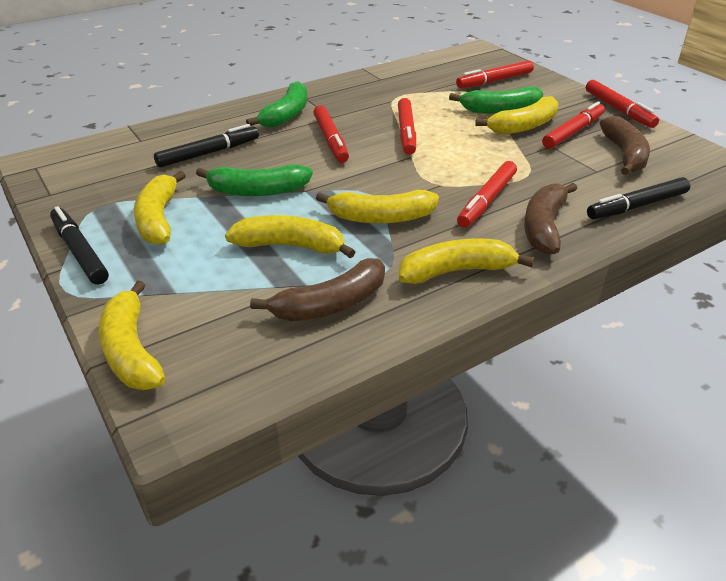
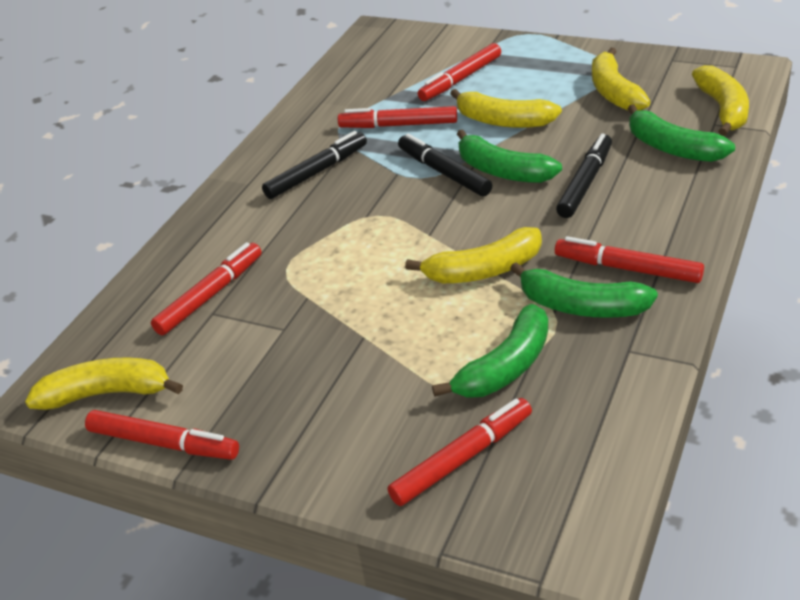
brown banana: [250,258,385,321] [524,183,577,255] [600,116,650,175] = 3 -> none = 0
green banana: [196,164,313,196] [246,81,307,128] [449,86,543,114] = 3 -> [432,304,548,398] [457,129,562,183] [510,262,658,318] [628,104,735,162] = 4
yellow banana: [99,281,166,390] [134,171,186,245] [225,215,355,258] [316,190,439,224] [399,238,534,284] [475,96,558,134] = 6 -> [25,357,183,410] [405,227,542,283] [450,89,562,128] [592,48,651,111] [692,65,749,136] = 5

